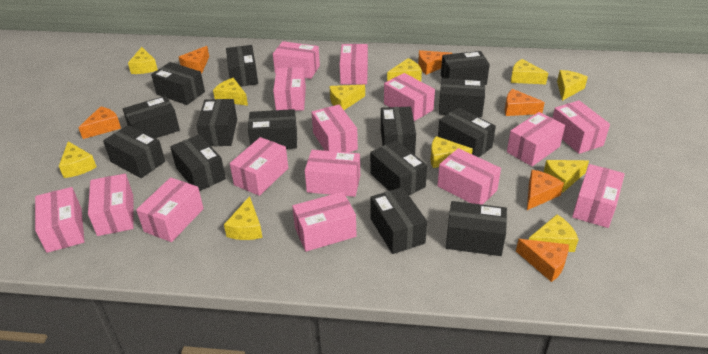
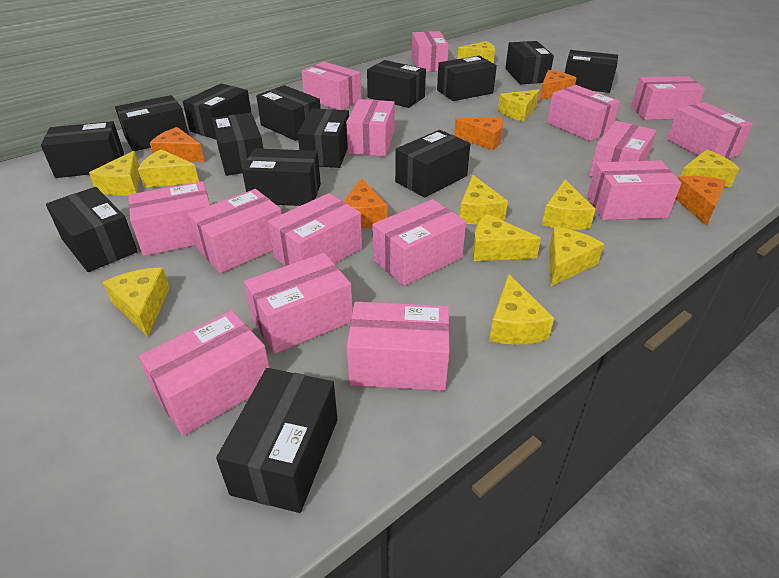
orange cheese: [78,106,121,139] [179,46,209,73] [418,50,452,75] [505,89,545,116] [516,239,569,282] [527,170,564,210] = 6 -> [150,127,205,162] [344,178,387,228] [454,117,503,151] [539,70,576,100] [676,176,726,226] = 5

